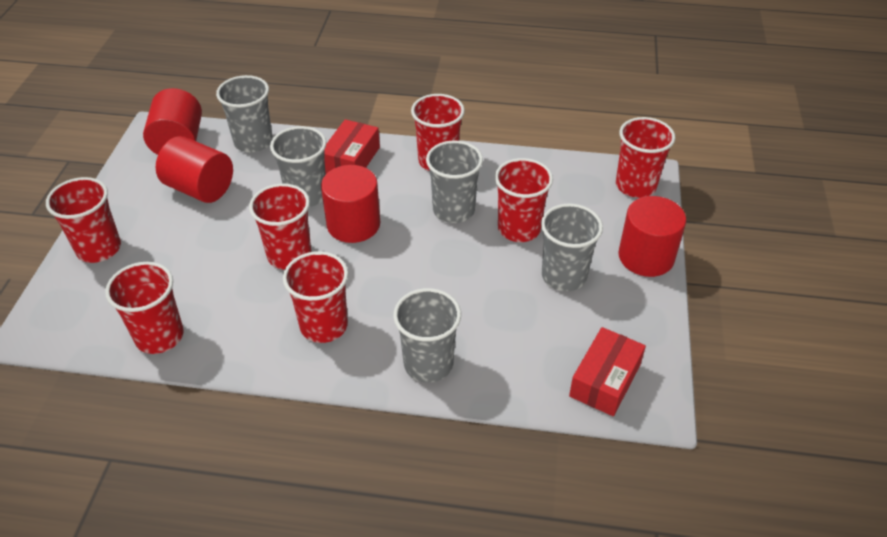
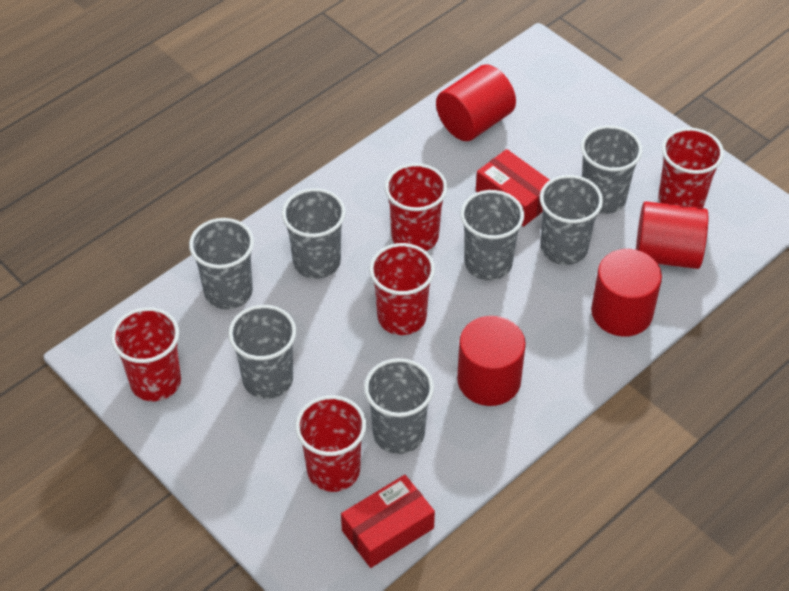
grey cup: [216,75,273,152] [270,126,326,207] [393,288,461,383] [426,141,483,223] [541,204,603,291] = 5 -> [189,218,254,309] [228,305,296,399] [282,188,346,279] [364,358,434,454] [461,190,524,280] [540,175,603,265] [581,125,643,214] = 7
red cup: [46,177,121,263] [105,262,184,354] [249,184,312,270] [283,251,348,343] [411,94,465,171] [495,158,553,242] [616,117,675,198] = 7 -> [111,307,181,402] [295,395,366,492] [369,243,435,335] [385,163,448,251] [658,128,724,208] = 5

